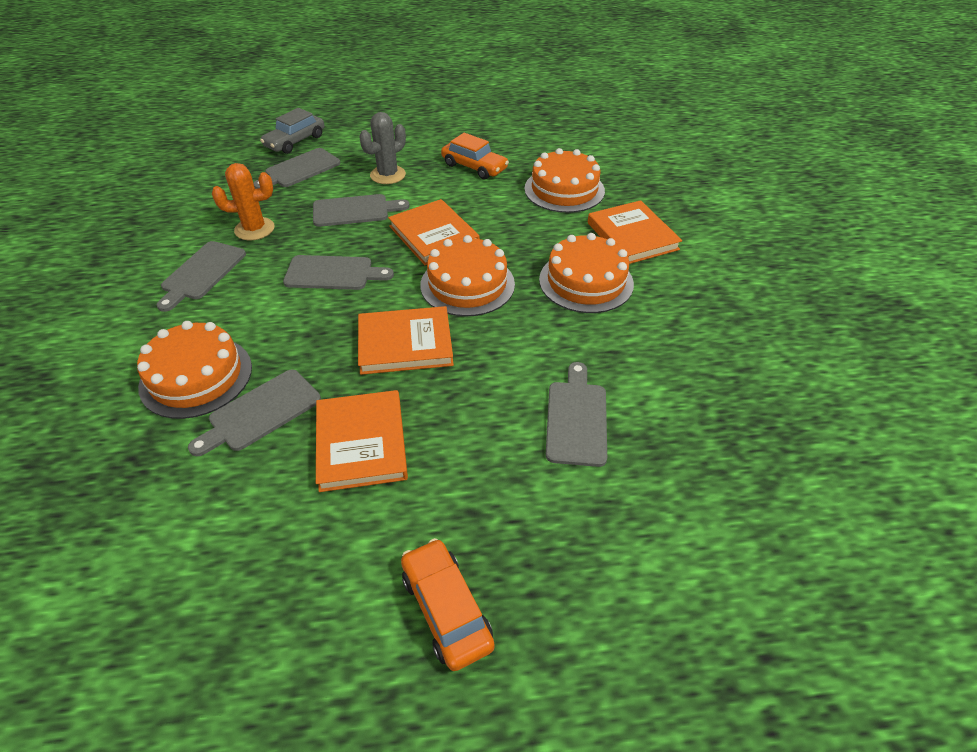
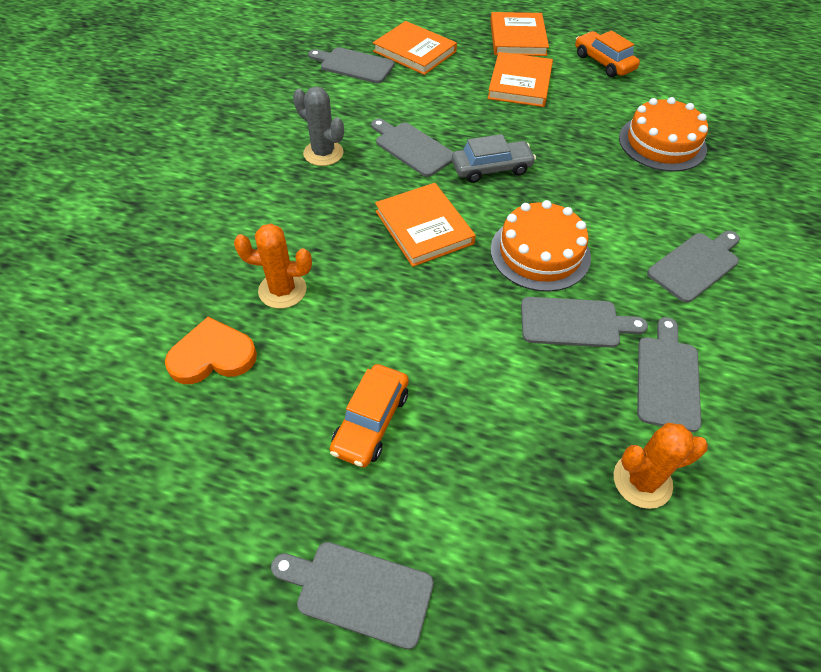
orange cactus: [212,163,275,240] = 1 -> [234,224,312,309] [614,423,708,509] = 2
orange cake: [137,321,252,419] [420,235,515,316] [524,148,605,213] [539,233,634,313] = 4 -> [491,200,591,292] [619,97,708,172] = 2
orange heart: none = 0 -> [165,317,257,384] = 1

